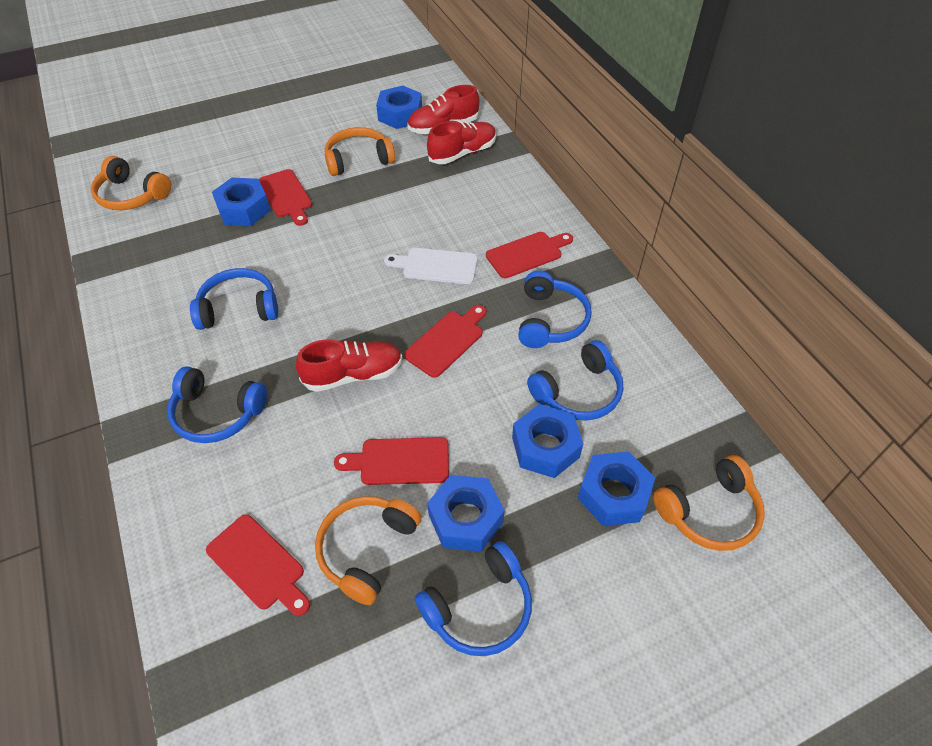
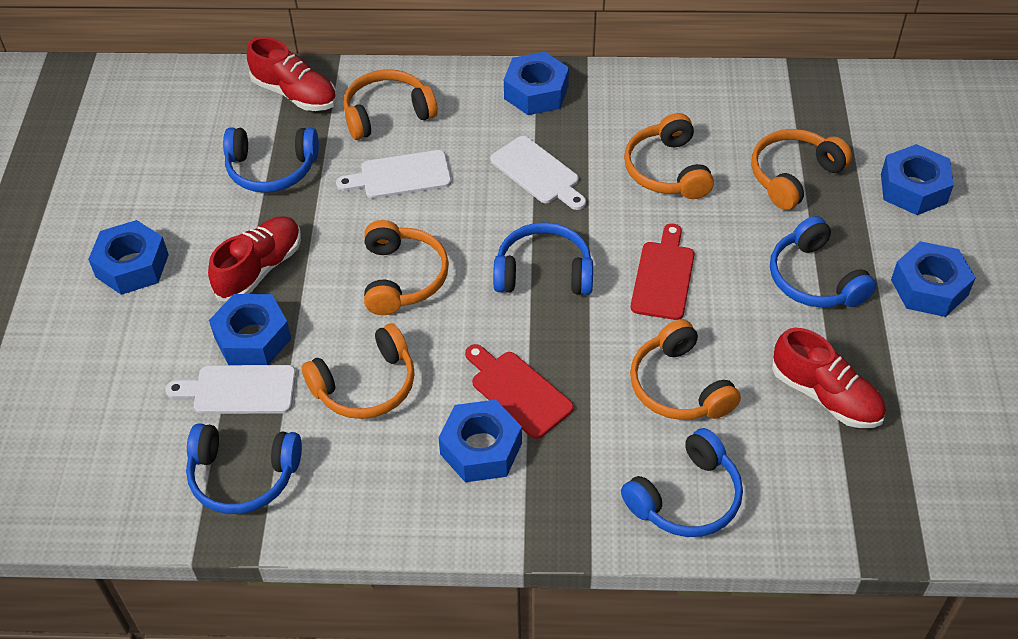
blue nut: [212,178,270,226] [376,85,422,129] [427,475,505,552] [512,404,583,478] [578,451,655,526] = 5 -> [88,220,169,295] [209,294,291,365] [438,400,522,482] [504,52,569,115] [881,144,954,215] [891,241,976,317] = 6
orange headphones: [91,156,171,210] [315,496,422,605] [325,127,395,176] [653,455,765,551] = 4 -> [302,324,415,419] [343,69,438,140] [364,220,449,315] [624,113,714,199] [630,319,741,420] [751,129,852,210] = 6
red cutting board: [206,514,310,616] [259,169,312,226] [334,437,449,485] [404,305,486,378] [486,232,573,278] = 5 -> [465,344,574,439] [631,224,695,320] = 2
white cutting board: [384,248,478,284] = 1 -> [165,365,296,414] [336,150,451,198] [490,136,586,210] = 3

